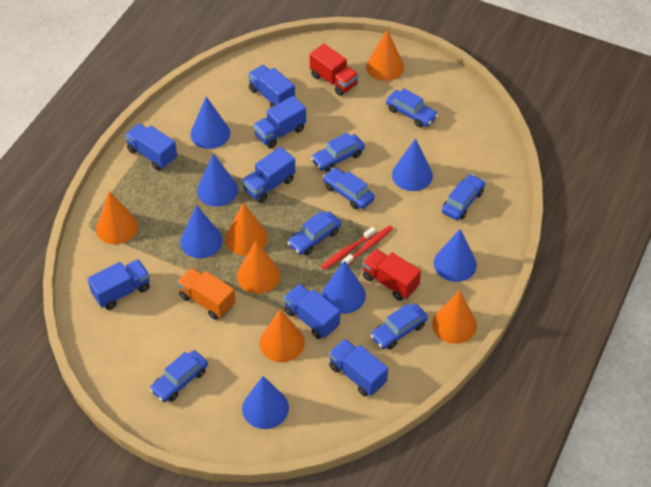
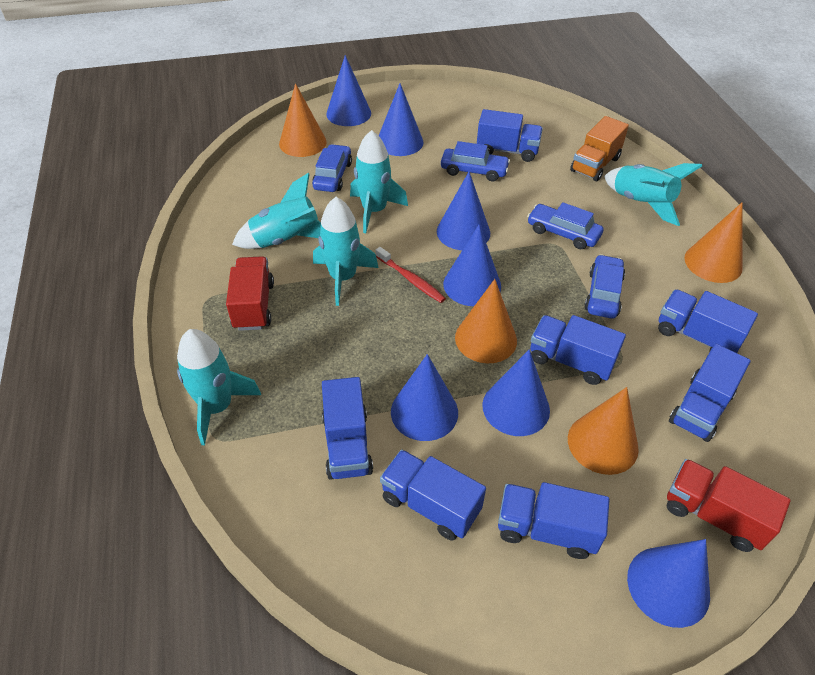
blue car: [149,350,208,402] [287,211,341,255] [311,132,365,172] [323,167,375,209] [370,303,428,349] [386,88,438,127] [442,174,485,220] = 7 -> [312,144,352,192] [441,141,510,181] [527,202,603,249] [584,254,625,319] = 4
orange cone: [96,192,138,244] [225,203,268,256] [237,241,280,294] [260,309,305,362] [366,29,404,81] [432,291,477,344] = 6 -> [279,83,327,157] [455,279,517,364] [568,387,639,475] [684,202,743,283] = 4
red toothbrush: [321,227,376,270] [342,225,393,265] = 2 -> [376,247,446,303] = 1
turquoise rocket: none = 0 -> [177,329,261,446] [232,173,321,249] [313,197,379,306] [350,130,408,233] [604,163,702,226] = 5

